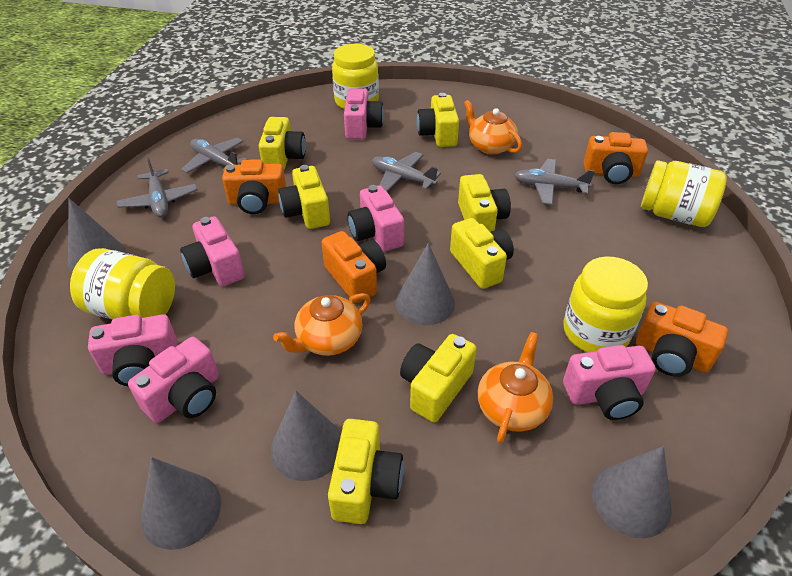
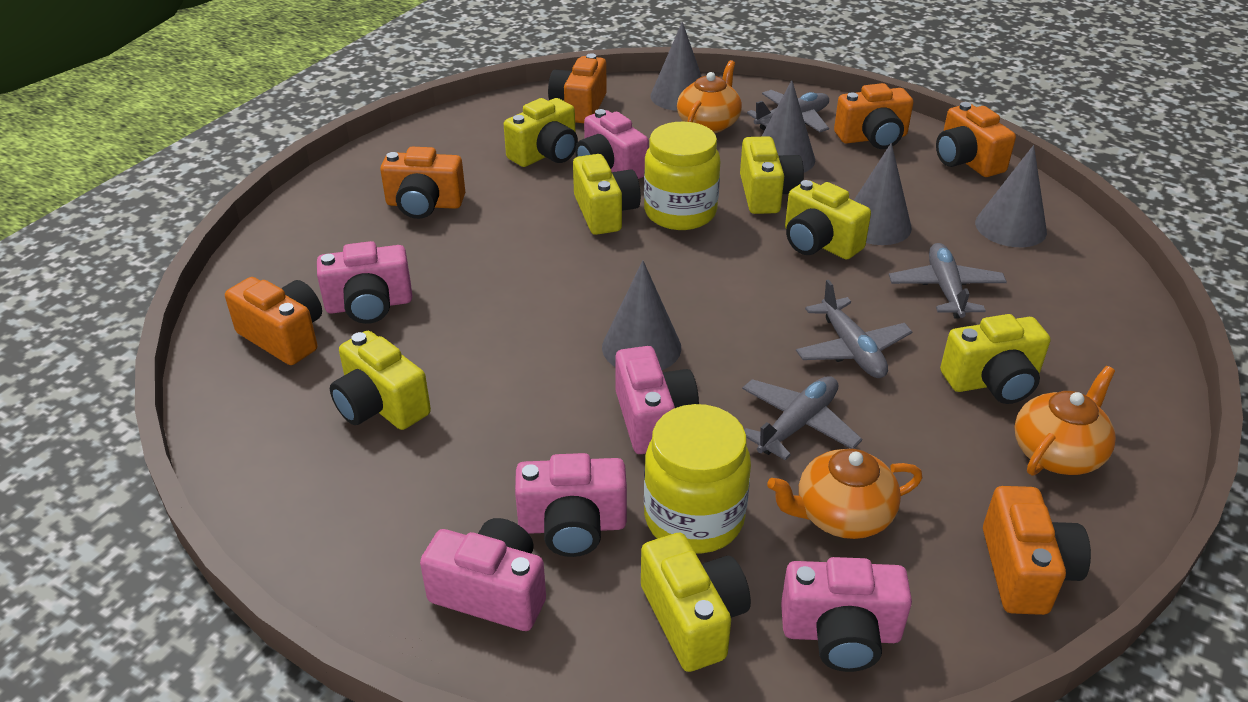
orange camera: [222,159,286,214] [322,231,386,303] [584,132,648,184] [636,301,728,377] = 4 -> [225,277,322,365] [380,147,465,219] [548,53,607,123] [834,83,913,149] [936,102,1016,177] [983,486,1091,615] = 6
yellow jar: [70,248,175,320] [332,44,379,110] [563,256,648,353] [641,160,727,227] = 4 -> [644,122,721,230] [644,404,751,554] = 2

